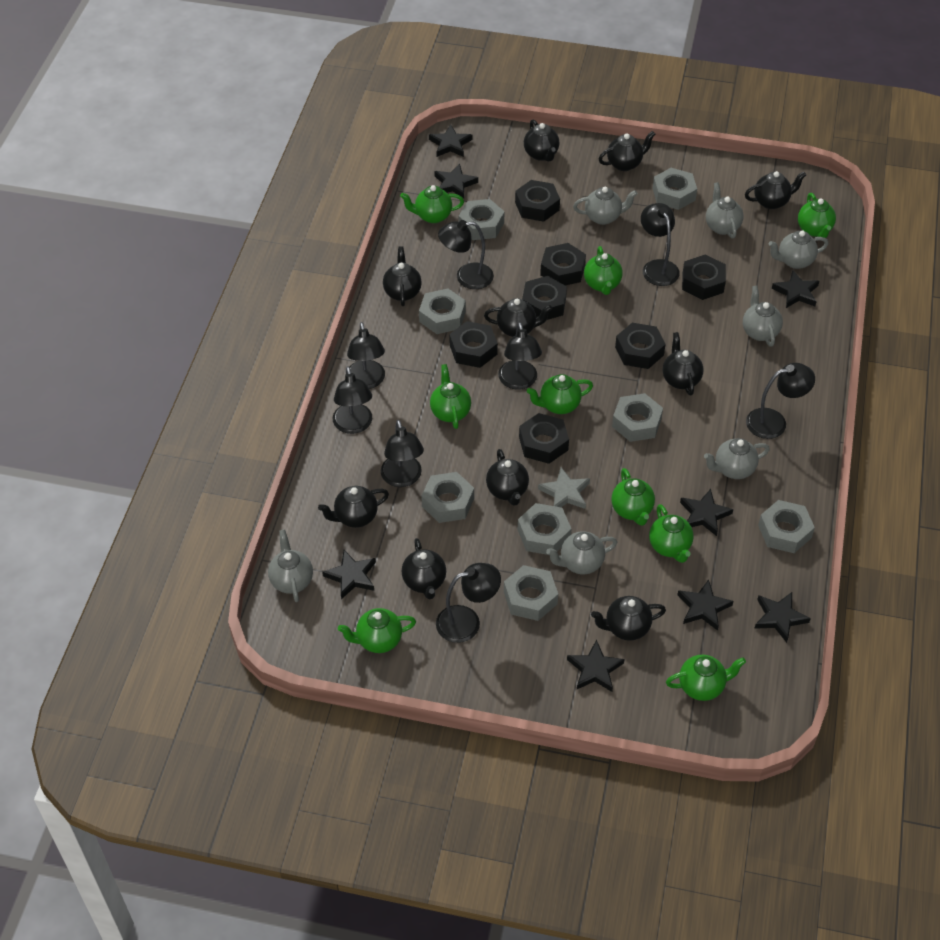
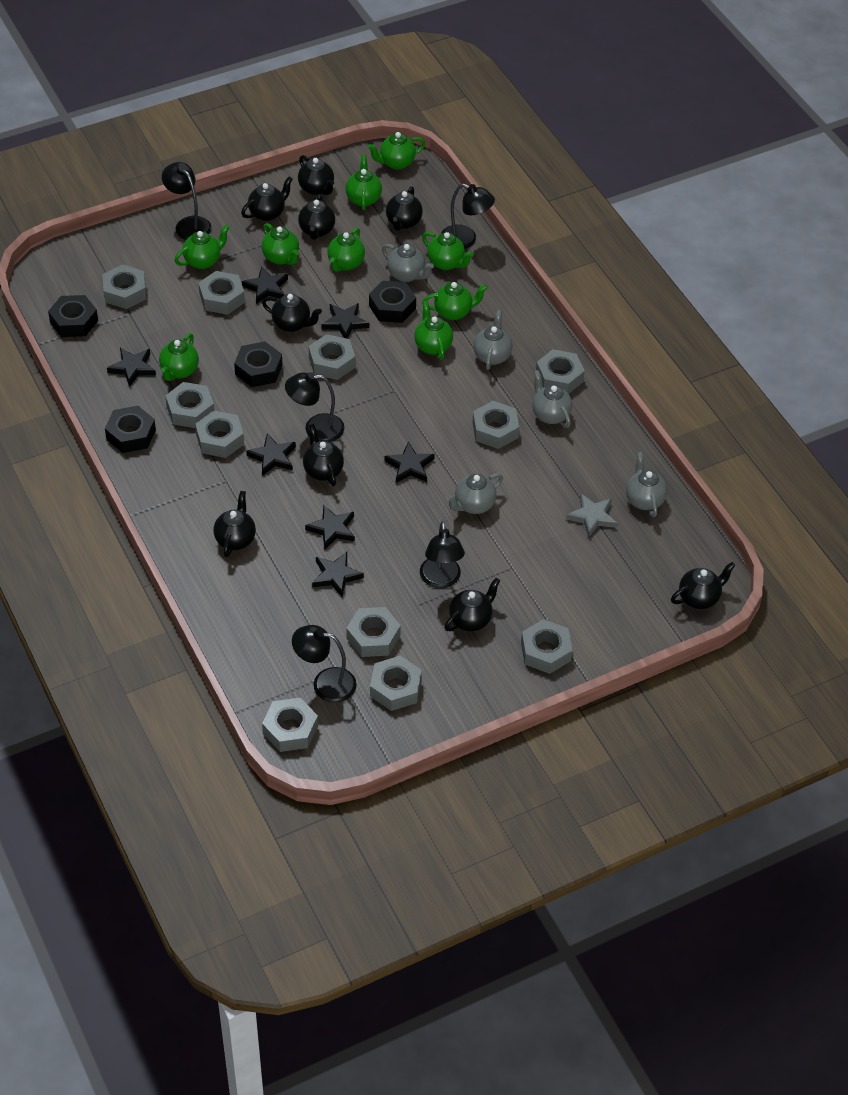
black lamp: [333,366,372,434] [347,322,385,389] [381,420,424,487] [436,563,501,643] [438,220,494,289] [498,322,542,390] [641,203,680,286] [746,363,815,439] = 8 -> [162,162,212,240] [285,372,344,442] [292,625,357,703] [420,521,465,588] [441,183,495,249] = 5
black nut: [449,321,498,368] [515,180,560,222] [519,413,569,464] [522,276,567,320] [540,243,586,285] [615,323,666,369] [682,255,726,300] = 7 -> [48,295,98,337] [105,406,156,453] [234,341,282,387] [369,281,416,323] = 4
black star: [322,550,376,599] [429,124,472,157] [434,164,478,199] [567,639,625,692] [677,579,734,631] [680,489,733,536] [754,592,811,643] [772,270,819,308] = 8 -> [107,348,156,387] [242,266,288,304] [246,433,296,476] [305,505,355,549] [312,552,364,597] [322,303,369,339] [384,442,435,483] = 7
black teapot: [318,486,389,528] [383,246,422,306] [402,538,446,599] [484,298,552,337] [486,449,529,506] [524,119,559,162] [591,596,666,641] [599,131,655,171] [663,332,704,395] [745,171,806,209] = 10 -> [213,491,256,557] [241,176,293,221] [262,294,322,332] [298,155,334,195] [298,194,335,240] [303,424,344,486] [386,186,423,231] [445,578,500,632] [671,562,736,609] = 9
grey nut: [419,288,466,334] [421,472,474,523] [459,199,505,240] [504,565,558,621] [518,503,571,555] [612,393,663,442] [653,168,697,210] [758,500,815,553] = 8 -> [103,264,146,309] [165,382,214,428] [195,410,244,458] [199,271,245,315] [262,698,318,752] [309,334,355,380] [346,607,401,657] [370,656,422,711] [472,401,519,449] [521,619,573,674] [536,349,585,394] = 11
grey teapot: [268,529,313,602] [546,531,617,574] [573,187,638,225] [704,438,770,479] [706,182,743,238] [743,286,783,346] [769,231,828,269] = 7 -> [382,244,434,282] [446,473,503,514] [473,310,512,370] [532,370,572,428] [626,452,667,517] = 5

